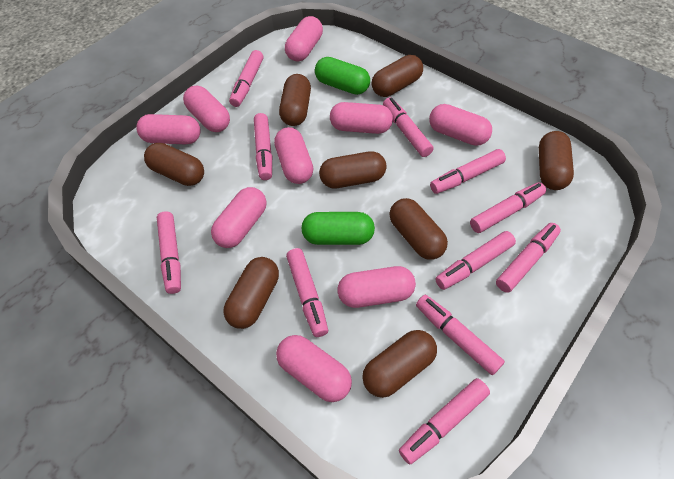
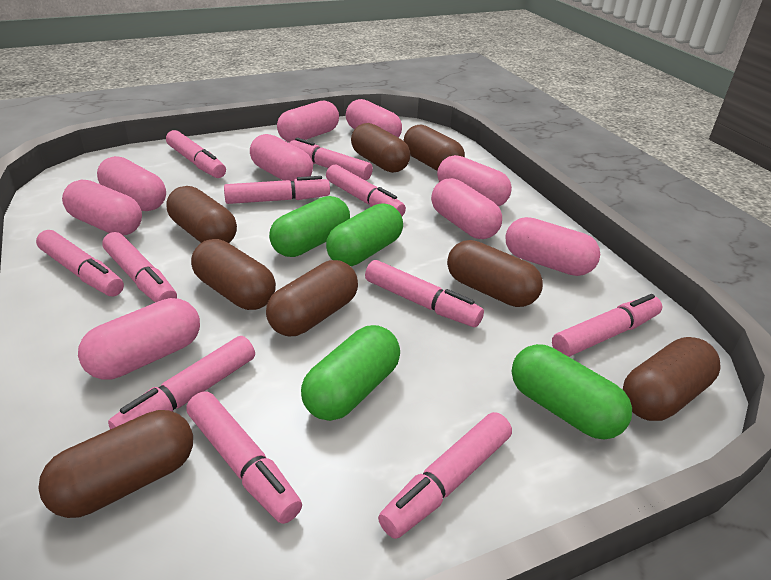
green capsule: [301,212,375,245] [315,57,370,95] = 2 -> [269,196,350,257] [301,325,400,421] [326,203,403,266] [512,344,632,440] = 4

